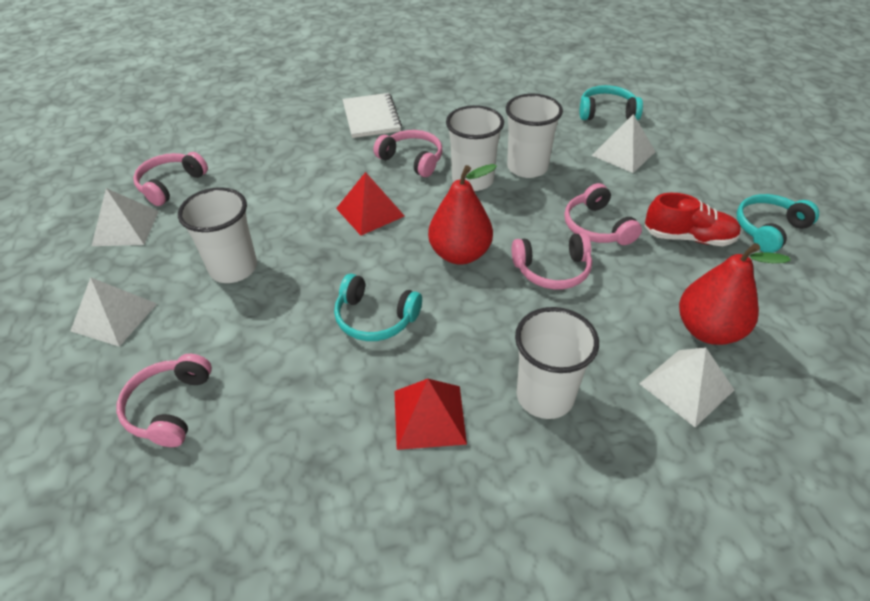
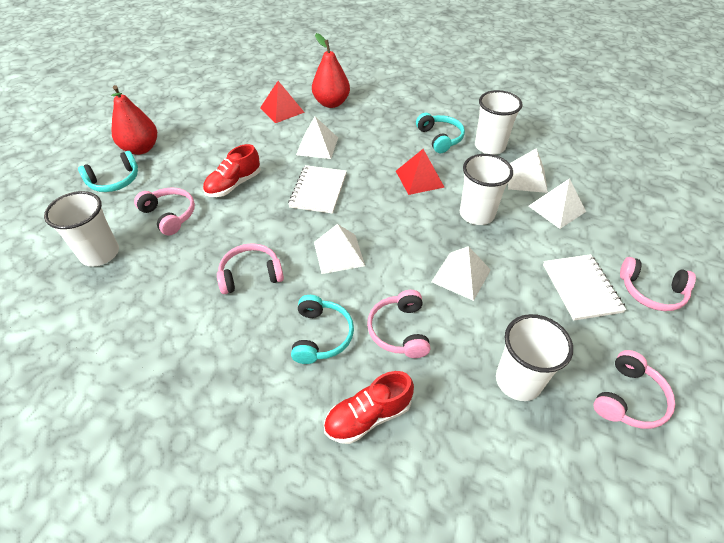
red shoe: [645,193,741,246] = 1 -> [203,144,261,197] [324,371,414,444] = 2
white notebook: [342,93,402,138] = 1 -> [288,165,347,214] [543,254,626,321] = 2
white pyramid: [71,277,157,347] [92,188,159,246] [592,114,655,173] [639,347,734,427] = 4 -> [296,117,338,159] [314,224,365,274] [431,246,491,301] [508,148,548,193] [529,178,586,229] = 5

